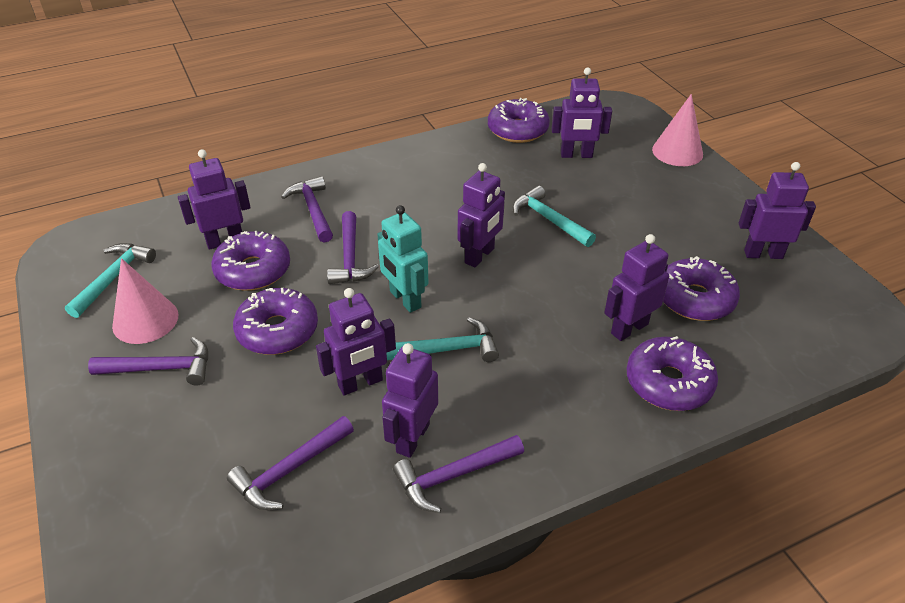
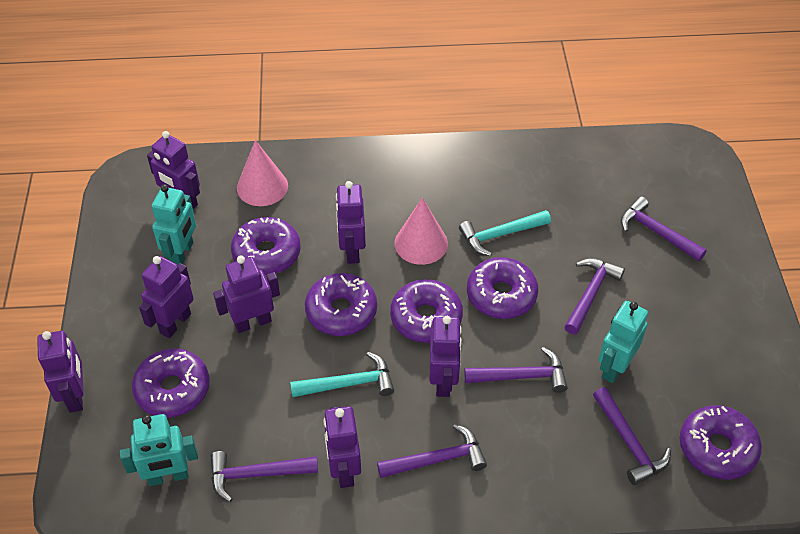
purple donut: [211,231,290,291] [233,288,318,355] [488,98,550,143] [626,336,718,411] [663,256,740,321] = 5 -> [132,348,210,418] [231,217,301,276] [305,273,377,336] [390,279,463,343] [467,257,538,319] [680,405,762,480] = 6
purple hammer: [88,337,208,385] [227,416,354,510] [281,176,333,243] [327,211,379,284] [393,435,524,513] = 5 -> [211,451,318,502] [377,424,487,478] [464,347,568,393] [564,258,625,334] [593,387,671,485] [621,196,707,261] = 6
turquoise hammer: [65,243,156,318] [386,317,499,362] [513,186,596,247] = 3 -> [290,352,394,397] [459,210,551,256] = 2
turquoise robot: [377,205,428,313] = 1 -> [120,414,198,486] [151,184,196,265] [599,301,648,383] = 3

